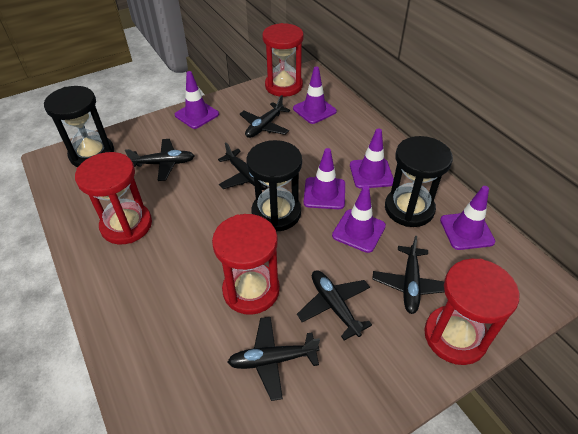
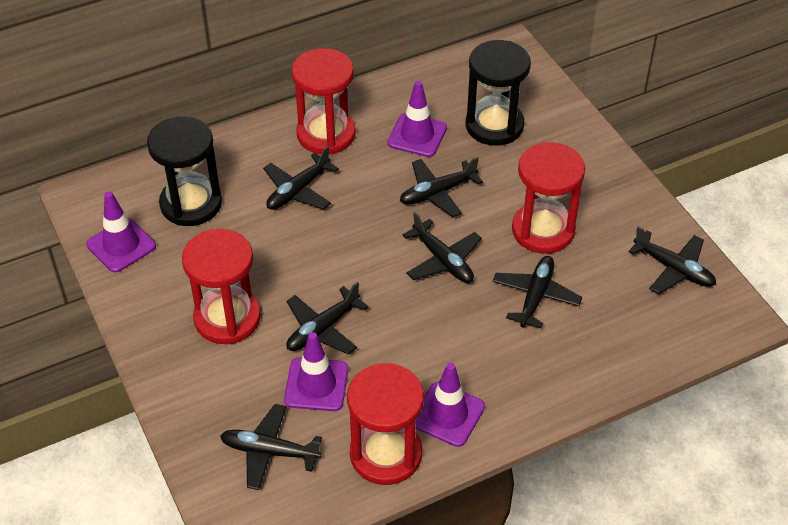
black hourglass: [44,86,114,167] [246,140,302,232] [385,136,453,227] = 3 -> [147,116,222,226] [466,40,531,146] = 2
black plane: [125,139,194,181] [218,142,268,190] [227,317,320,401] [240,95,290,138] [297,270,372,341] [372,236,445,314] = 6 -> [220,404,322,490] [263,146,339,210] [286,282,369,355] [400,157,483,217] [403,212,482,283] [492,256,582,328] [629,226,716,294] = 7
purple traffic cone: [175,71,219,129] [293,66,337,124] [304,148,345,209] [332,186,386,253] [350,128,394,189] [440,186,495,250] = 6 -> [86,191,156,273] [284,332,348,411] [387,81,447,157] [415,362,485,447] = 4

